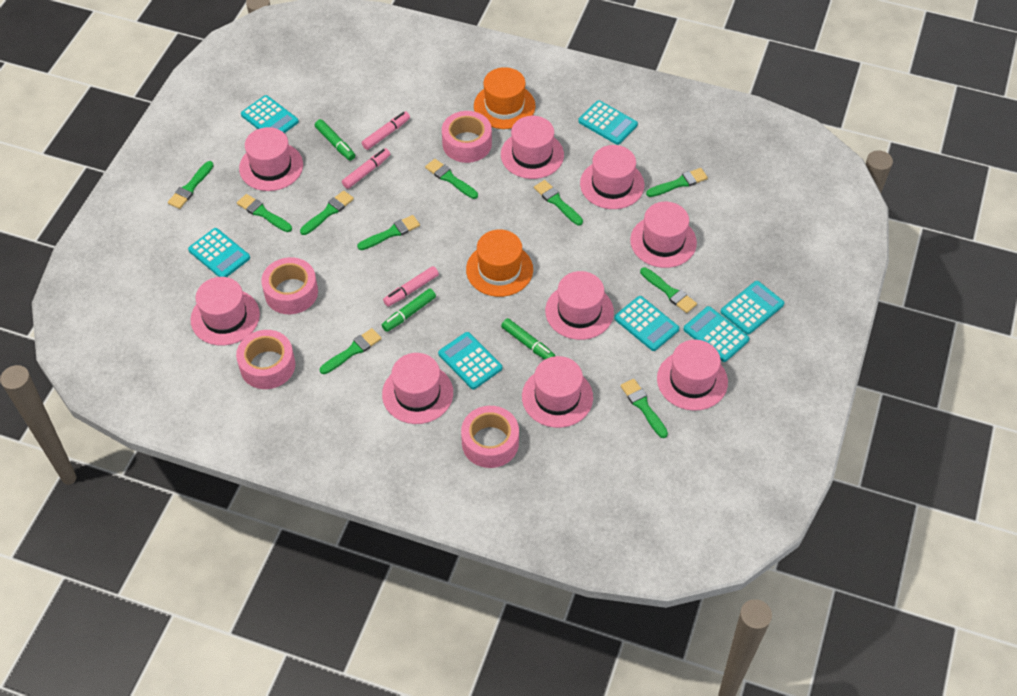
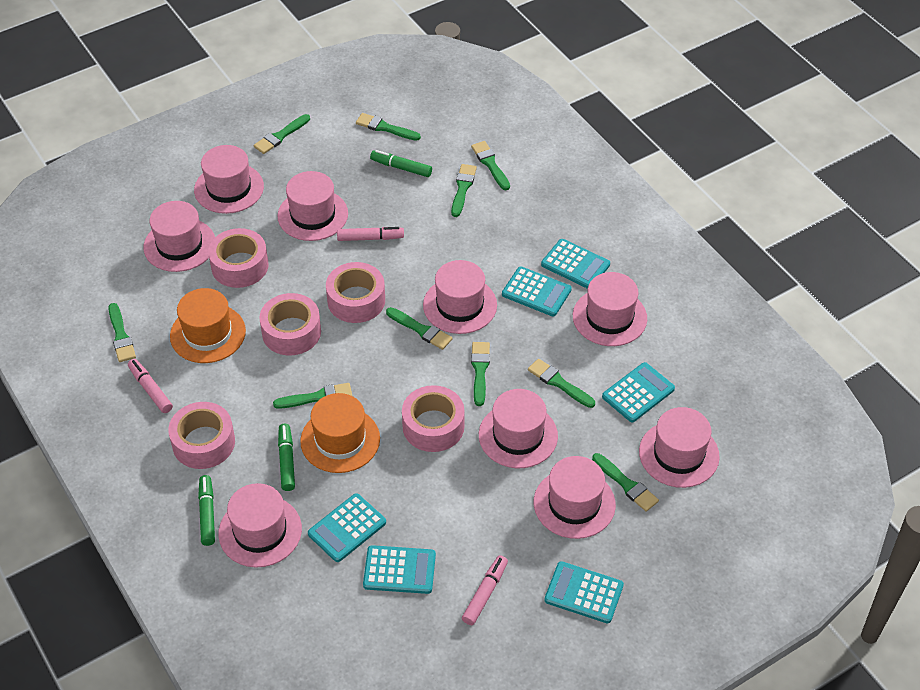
pink tape: [236,330,295,389] [261,257,318,314] [442,111,492,163] [461,406,519,468] = 4 -> [168,402,235,469] [208,228,268,288] [259,293,321,355] [326,262,385,323] [402,385,465,452] = 5
turquoise calculator: [188,228,250,277] [241,95,299,133] [438,332,502,389] [578,100,638,145] [614,296,679,351] [683,306,749,362] [721,281,784,335] = 7 -> [308,493,386,562] [363,545,436,594] [502,267,572,316] [541,239,610,289] [544,561,624,623] [602,362,675,422] = 6

